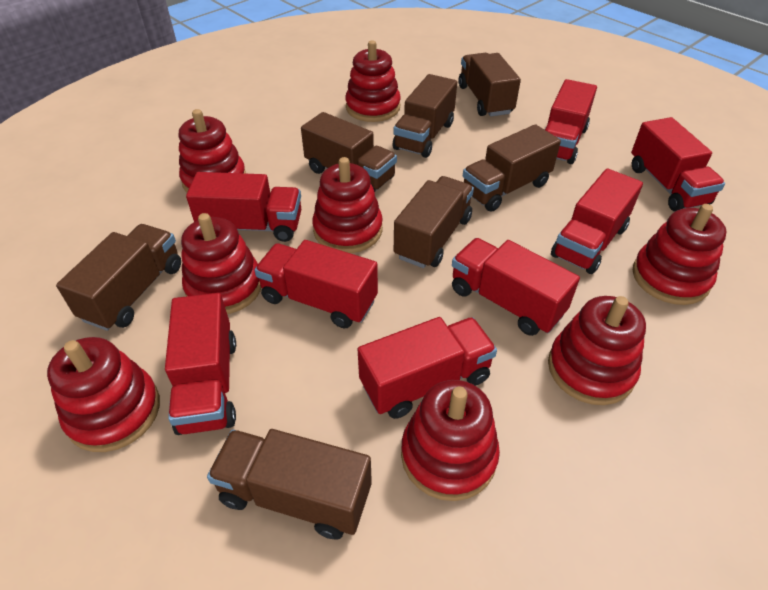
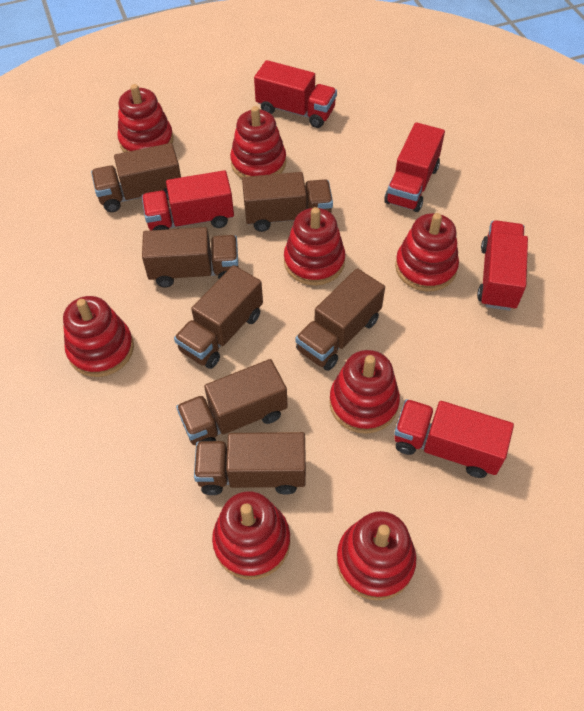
red truck: [165,293,236,435] [186,172,302,242] [255,240,378,328] [358,317,497,419] [452,238,580,336] [545,79,597,164] [551,169,643,274] [631,117,725,211] = 8 -> [142,170,234,230] [254,60,337,128] [384,122,445,212] [394,399,514,478] [477,220,528,311] = 5

